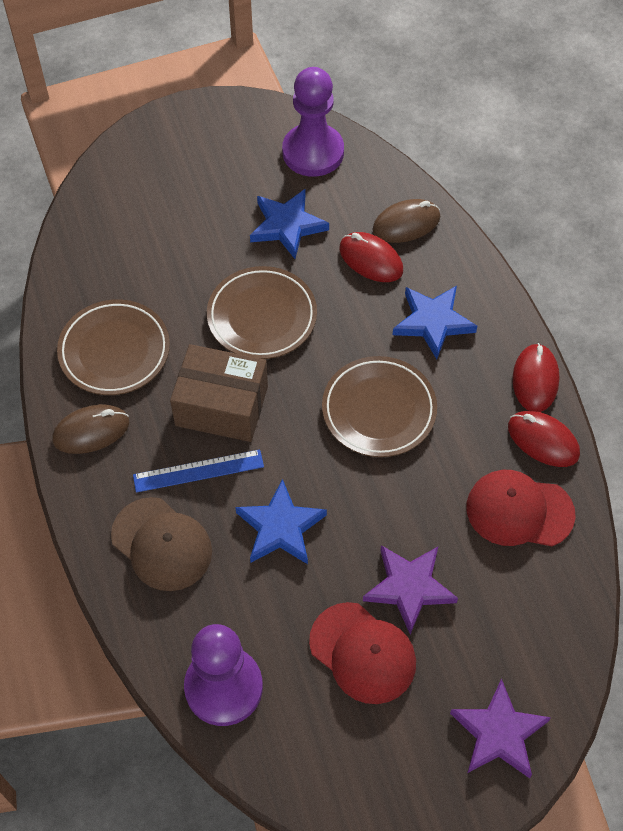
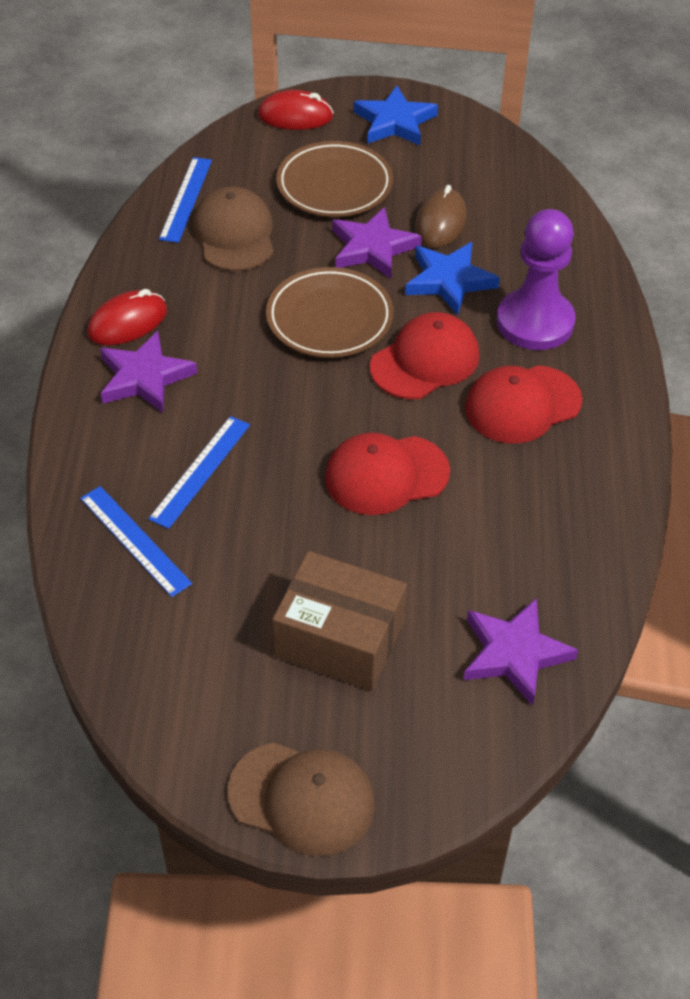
blue ruler: [133,450,264,493] = 1 -> [80,486,192,597] [148,416,250,529] [159,157,212,243] = 3
blue star: [235,479,327,564] [250,189,329,259] [393,286,477,359] = 3 -> [354,86,438,145] [405,242,500,315] = 2
brown cap: [111,497,212,591] = 1 -> [193,186,274,271] [228,743,375,856] = 2
brown mouse: [52,404,129,454] [372,199,440,243] = 2 -> [415,185,467,248] = 1
brown plate: [57,299,170,395] [207,266,317,359] [322,356,437,457] = 3 -> [266,267,394,358] [276,141,393,217] = 2
purple pawn: [184,624,263,726] [282,67,344,177] = 2 -> [497,209,575,350] = 1
purple star: [363,545,458,634] [450,678,551,778] = 2 -> [100,331,197,413] [332,207,422,279] [464,598,578,706] = 3
red cap: [309,602,416,704] [466,470,576,546] = 2 -> [325,433,450,515] [370,312,480,399] [465,365,582,444] = 3
red mouse: [339,232,403,282] [508,411,580,467] [513,343,559,412] = 3 -> [87,289,167,345] [258,90,334,130] = 2

